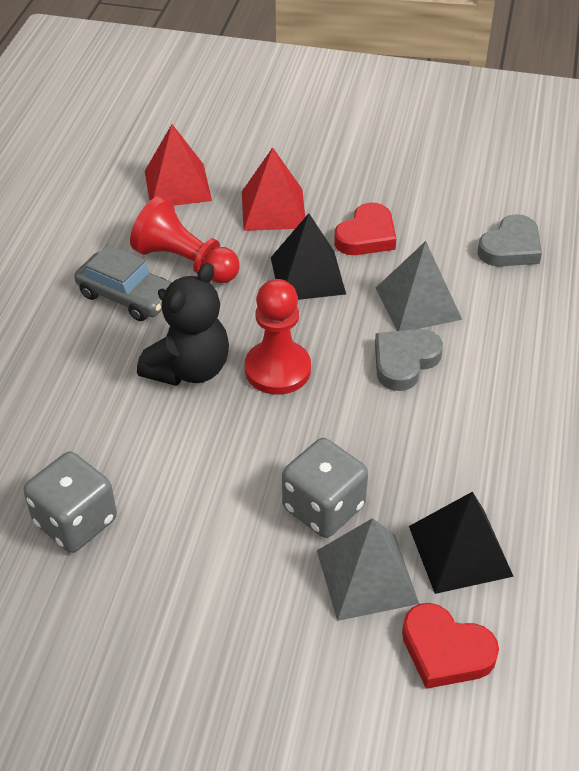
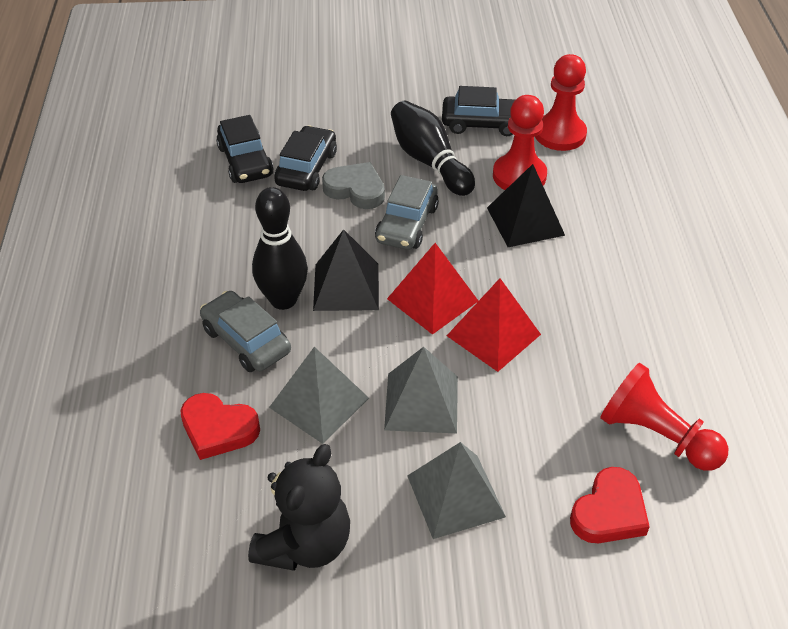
black bowling pin: none = 0 -> [252,187,308,310] [391,101,475,196] = 2
black car: none = 0 -> [216,115,274,183] [274,125,337,191] [442,86,515,136] = 3
grey car: [74,245,172,321] = 1 -> [200,291,291,372] [375,175,439,250] = 2
grey dice: [23,452,117,553] [282,438,368,538] = 2 -> none = 0
grey heart: [375,329,443,391] [478,214,542,266] = 2 -> [322,162,385,209] = 1
grey pyramid: [317,518,419,621] [376,241,462,331] = 2 -> [269,347,369,444] [384,347,458,433] [407,442,506,539] = 3
red pawn: [130,196,240,283] [245,279,311,395] = 2 -> [493,95,547,190] [535,54,587,151] [600,362,728,471] = 3

